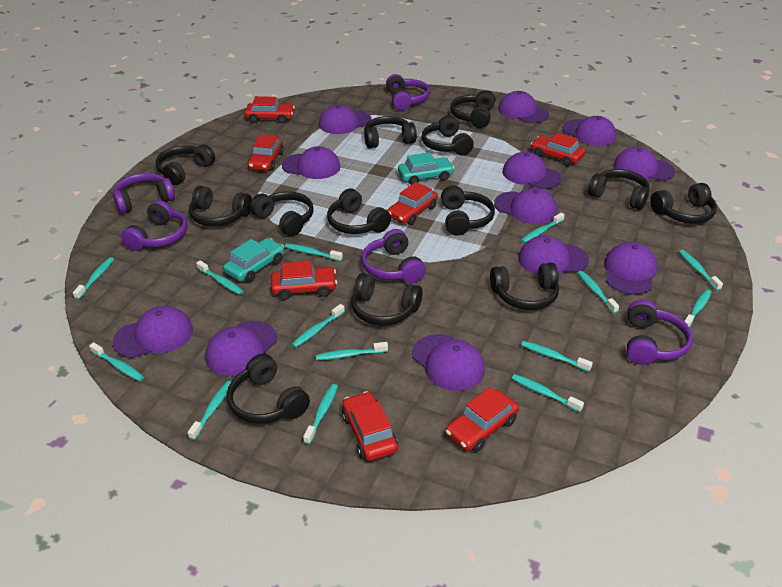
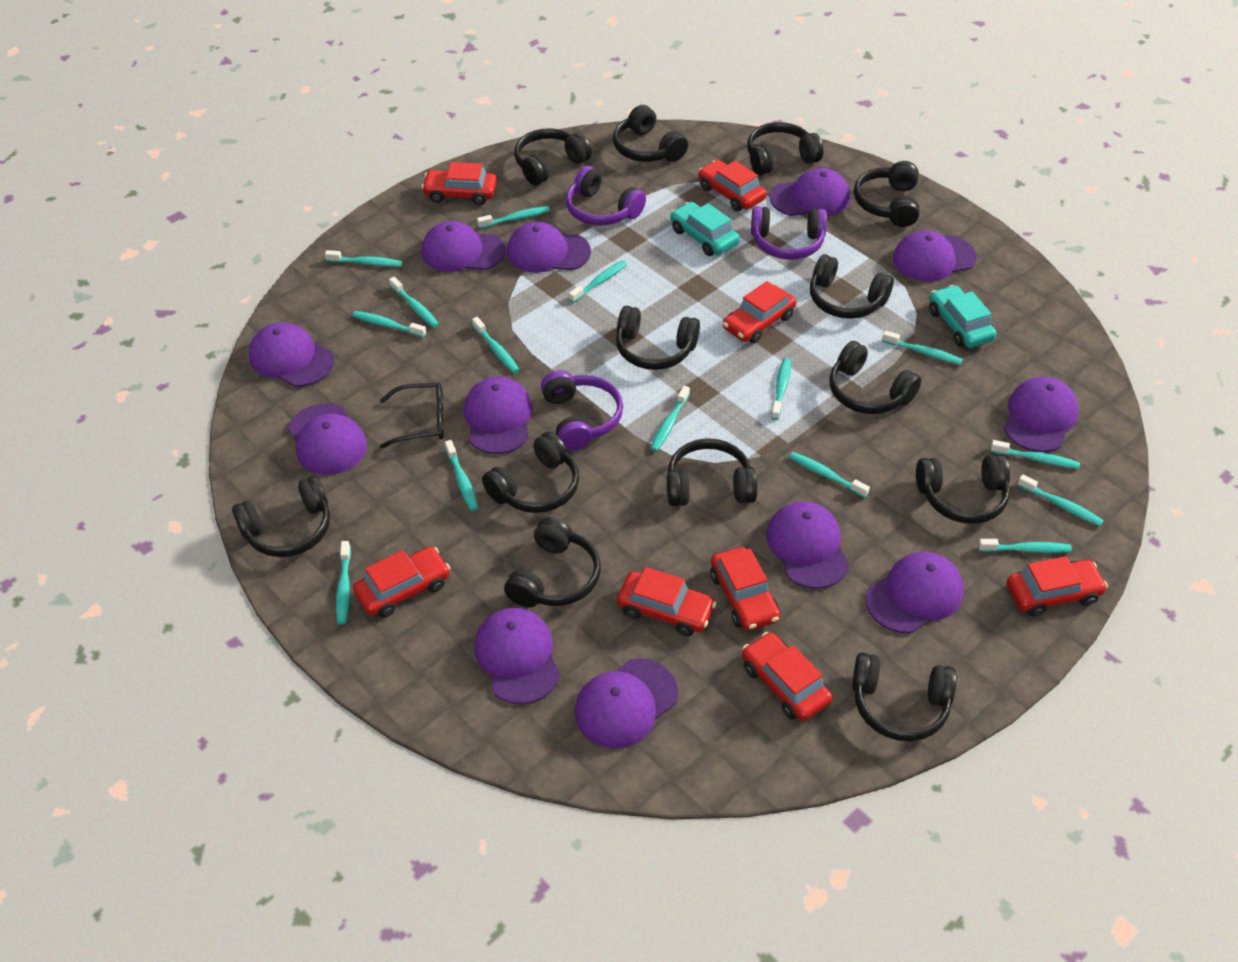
black glasses: none = 0 -> [380,383,444,448] = 1
purple headphones: [113,173,175,214] [121,200,188,251] [361,229,426,283] [386,74,430,110] [627,300,693,365] = 5 -> [541,370,623,451] [566,166,646,225] [751,206,827,260] = 3
red car: [245,96,295,124] [248,134,284,171] [271,261,337,300] [342,391,398,461] [387,182,438,225] [446,387,519,452] [531,132,585,166] = 7 -> [353,546,450,618] [421,162,497,205] [617,567,716,636] [698,160,767,211] [710,547,780,631] [723,281,796,344] [742,632,832,721] [1007,556,1108,617] = 8
turquoise toothbrush: [73,257,114,300] [89,342,144,381] [188,381,231,440] [196,260,244,295] [285,243,343,261] [291,304,345,348] [303,384,338,444] [316,342,388,360] [512,374,584,412] [521,213,565,243] [521,341,593,372] [578,271,619,314] [679,250,723,291] [684,289,711,328] = 14 -> [325,250,402,267] [336,541,351,624] [353,311,427,338] [389,277,439,328] [445,440,478,511] [472,317,519,373] [477,206,550,228] [569,260,627,303] [650,386,690,451] [771,358,791,420] [789,452,870,498] [882,330,963,365] [978,539,1072,553] [991,440,1080,469] [1017,474,1104,526] = 15

